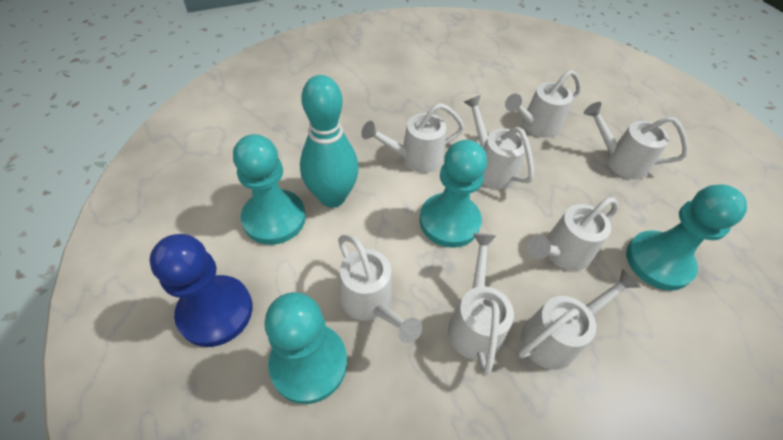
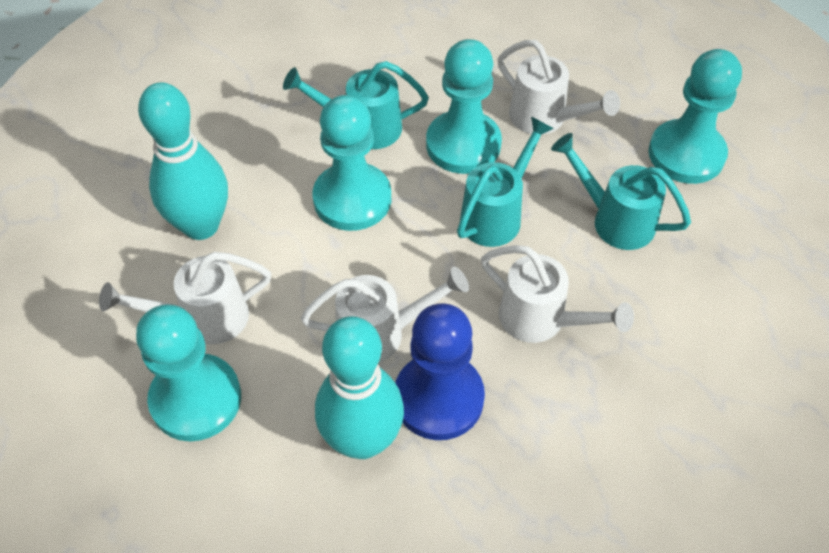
turquoise bowling pin: [300,75,359,208] = 1 -> [138,82,228,240] [315,316,404,459] = 2
turquoise watering can: none = 0 -> [283,61,429,149] [457,117,554,247] [551,133,691,250] = 3
white watering can: [338,235,422,344] [361,103,464,173] [448,233,514,375] [464,95,534,189] [505,70,581,138] [518,269,641,370] [527,197,618,271] [584,102,688,179] = 8 -> [99,252,271,344] [301,267,469,363] [481,245,634,343] [498,40,620,135] = 4

